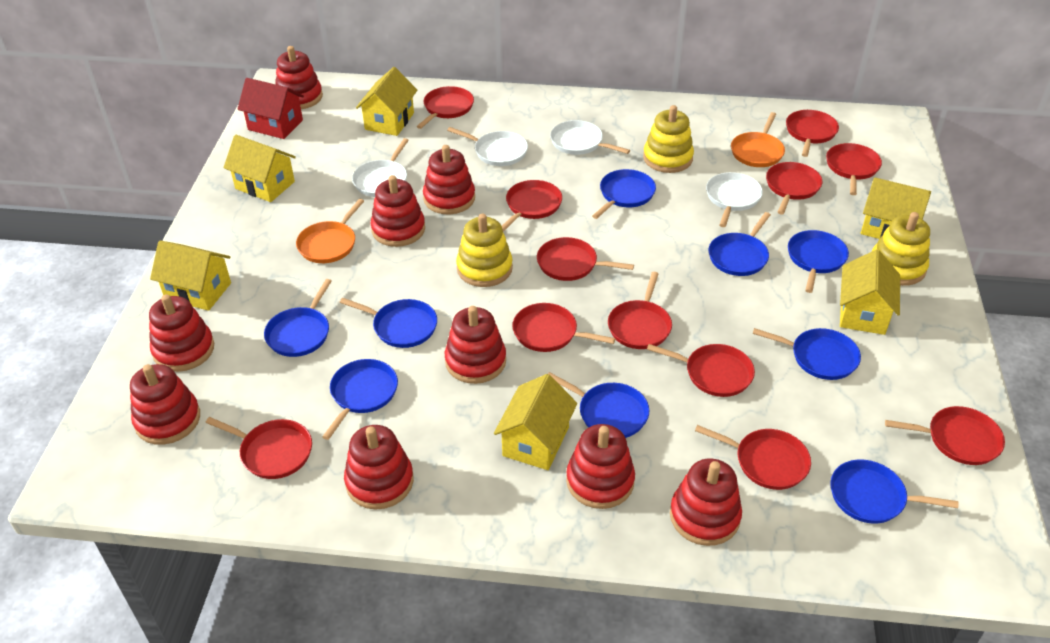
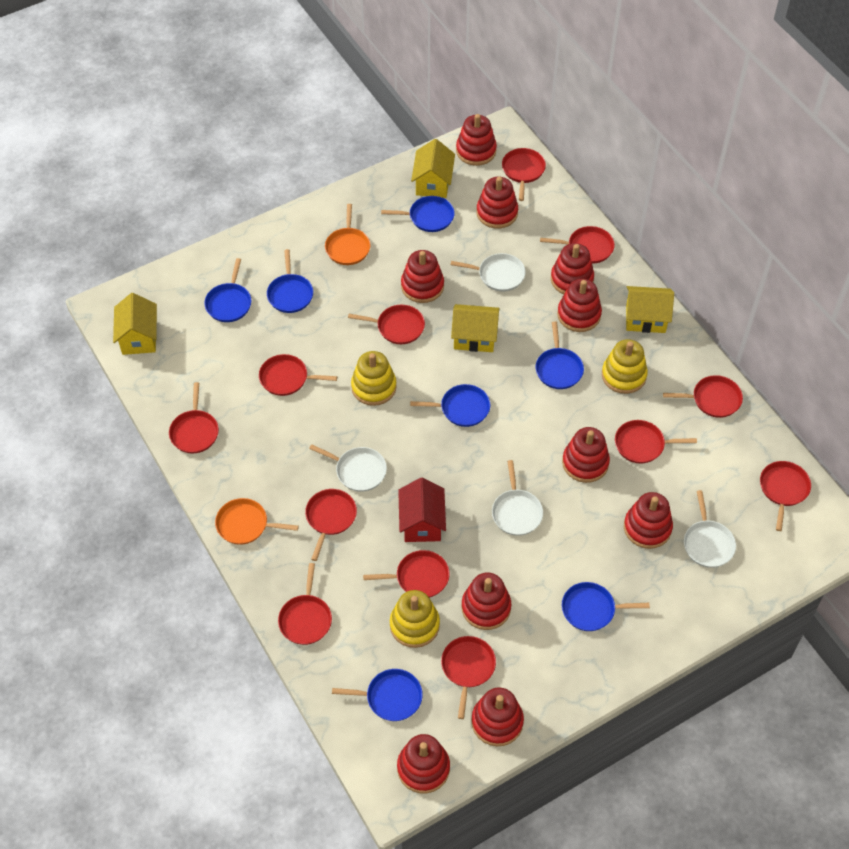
blue pan: [264,279,332,357] [322,359,398,440] [340,298,437,348] [548,372,649,438] [592,169,656,219] [709,212,771,276] [753,328,861,380] [788,230,849,293] [830,460,959,524] = 9 -> [204,258,251,322] [267,249,313,313] [332,669,423,721] [381,196,455,232] [410,384,491,427] [536,321,584,389] [562,582,650,631] = 7
red stacking toy: [130,364,200,445] [149,294,214,372] [275,46,323,109] [344,425,414,509] [371,175,425,247] [423,145,475,214] [445,306,506,384] [566,424,635,509] [670,459,742,546] = 9 -> [397,734,450,793] [401,250,444,303] [456,114,497,166] [461,573,511,630] [471,687,524,746] [476,177,518,228] [551,243,594,294] [557,279,602,332] [562,427,610,483] [624,492,673,549] = 10
yellow house: [150,240,231,311] [223,135,296,202] [356,67,417,136] [494,374,577,470] [840,249,900,335] [861,177,931,239] = 6 -> [113,293,157,355] [411,139,455,198] [451,304,499,352] [626,286,674,333] = 4

